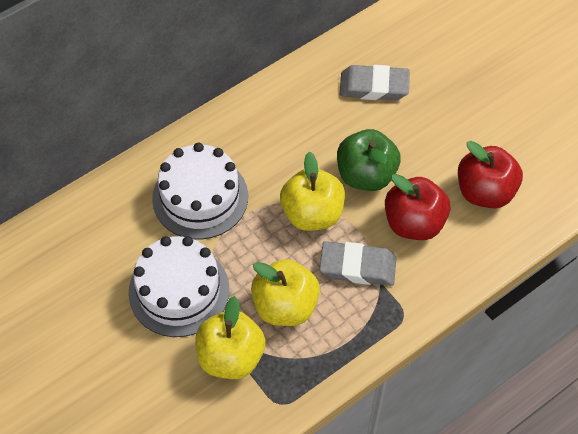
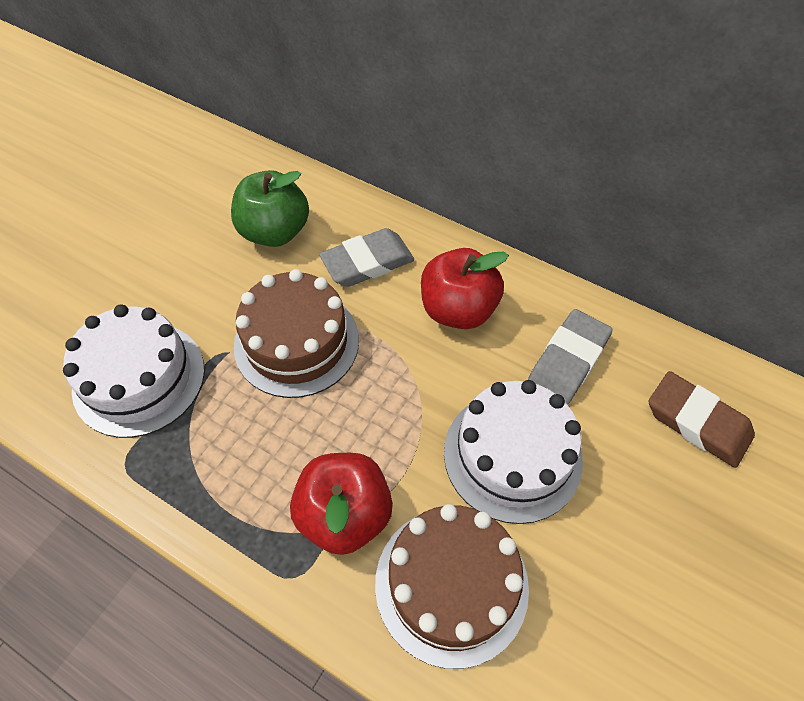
brown cake: none = 0 -> [233,269,359,398] [375,504,529,669] = 2
brown eraser: none = 0 -> [648,371,755,468] = 1
yellow apple: [195,296,266,379] [251,259,320,326] [280,152,345,231] = 3 -> none = 0

